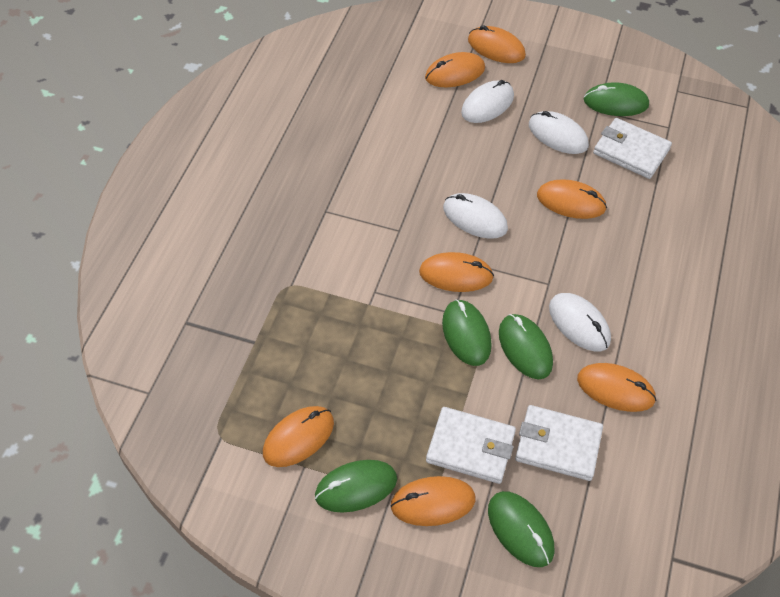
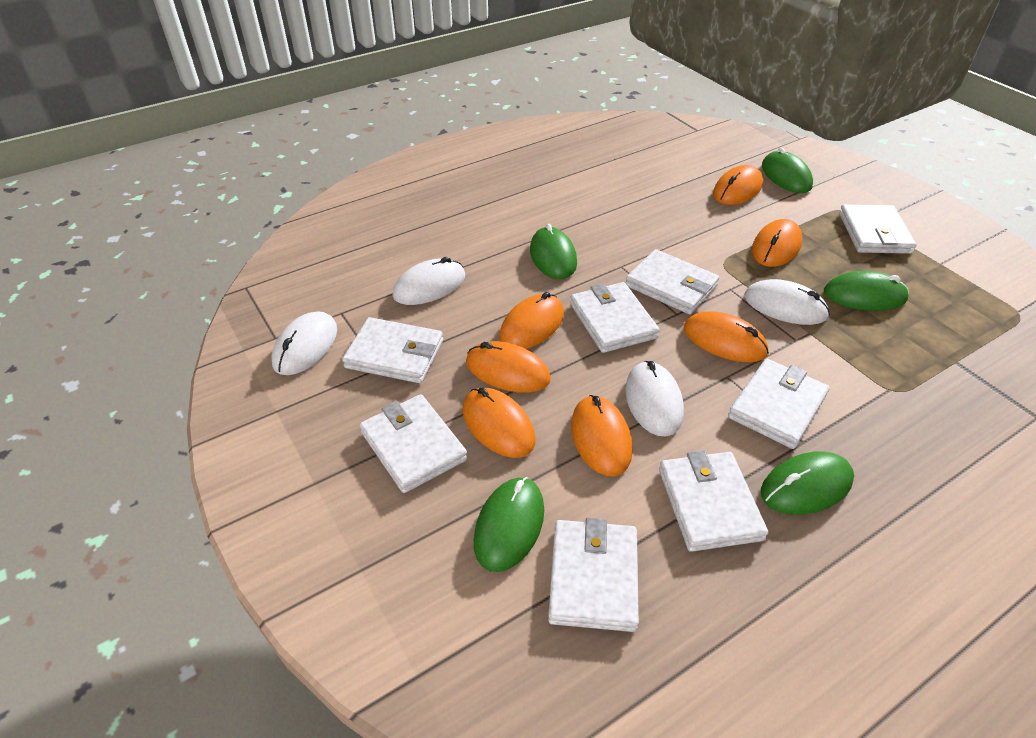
white wallet: [426,407,516,484] [515,405,603,481] [593,118,672,179] = 3 -> [342,317,443,383] [359,394,468,493] [548,517,639,632] [570,282,660,353] [625,249,719,314] [659,450,768,552] [728,359,830,449] [839,204,917,254] = 8

